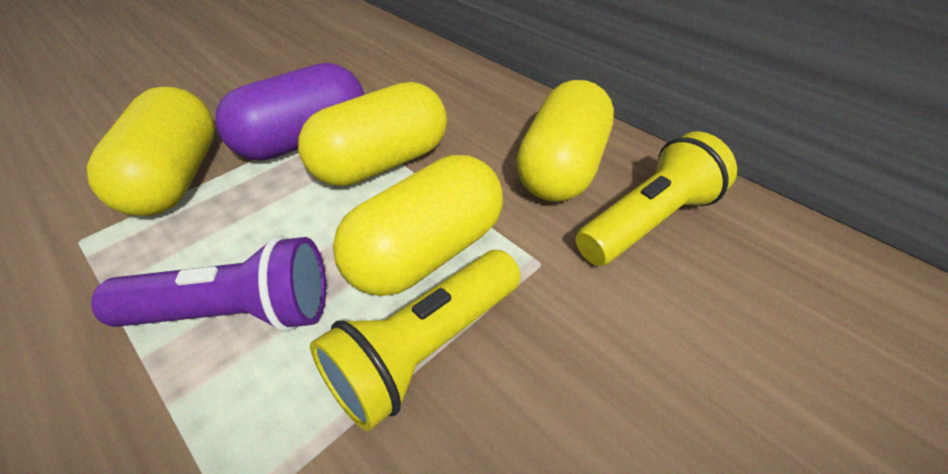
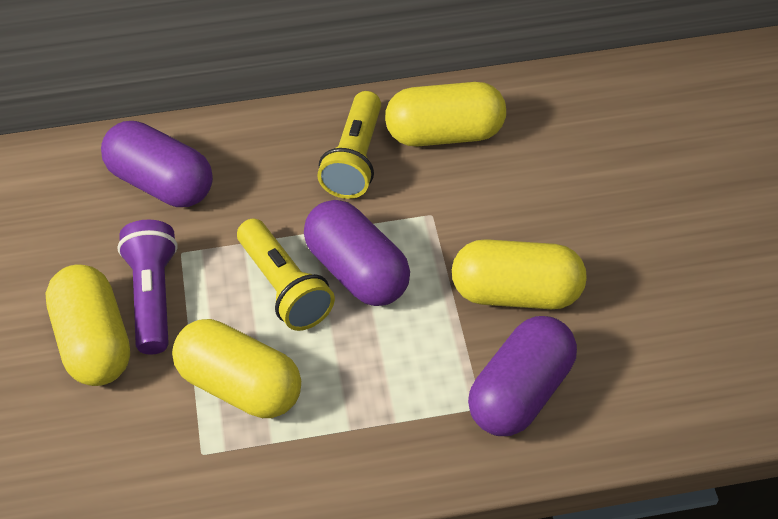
purple capsule: [215,63,364,160] = 1 -> [101,121,213,207] [304,200,410,306] [468,316,577,436] = 3

